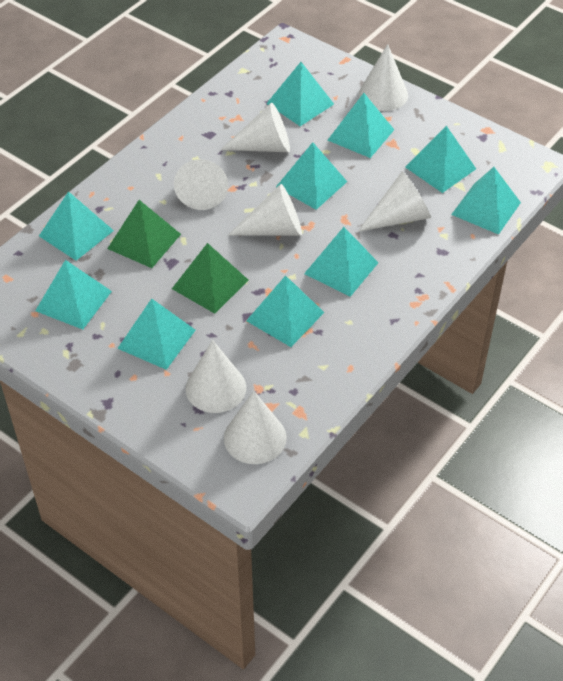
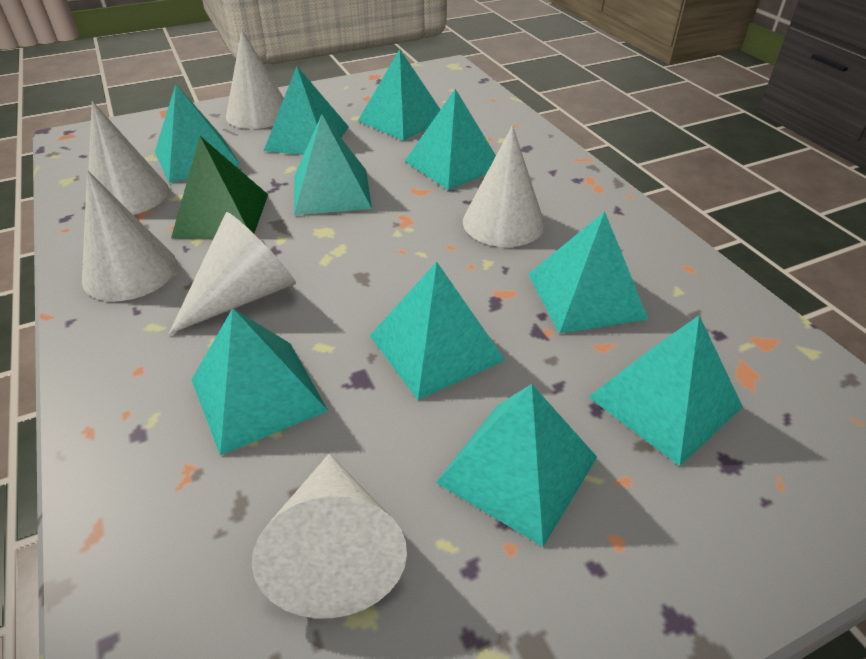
green pyramid: [107,200,181,268] [172,243,248,314] = 2 -> [171,136,268,238] = 1
white cone: [174,159,228,210] [186,340,246,413] [220,103,290,152] [224,391,287,464] [228,184,302,236] [358,172,431,232] [359,44,408,111] = 7 -> [82,170,177,301] [88,101,169,215] [169,212,296,334] [226,30,284,129] [252,454,407,618] [463,125,545,247] = 6

